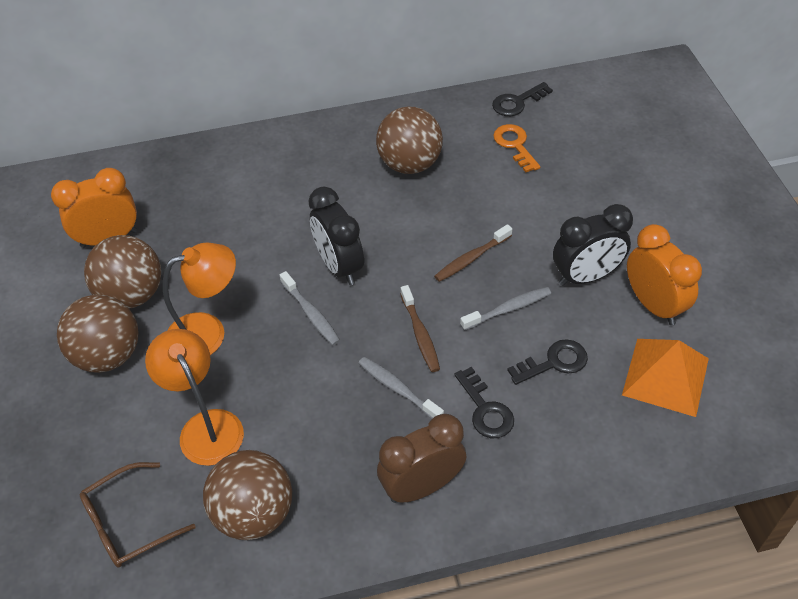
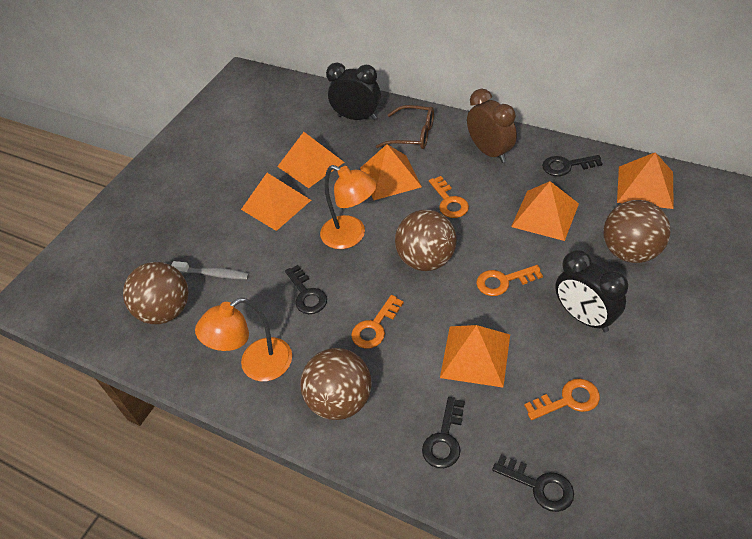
black key: [454,367,514,438] [492,82,553,116] [507,339,588,385] = 3 -> [285,265,327,314] [422,397,465,468] [492,455,574,512] [542,155,603,176] = 4
brown toothbrush: [400,285,440,372] [434,224,512,282] = 2 -> none = 0
grey toothbrush: [280,271,340,346] [359,357,444,419] [460,287,551,331] = 3 -> [171,261,249,279] = 1
orange clock: [51,168,137,248] [627,224,702,325] = 2 -> none = 0
orange key: [493,124,540,172] = 1 -> [351,295,404,349] [429,176,469,218] [476,265,543,296] [524,379,600,420] = 4
orange pyramid: [622,339,709,417] = 1 -> [241,173,311,231] [277,132,344,188] [360,144,422,200] [440,325,510,387] [511,181,579,241] [617,152,674,209] = 6

